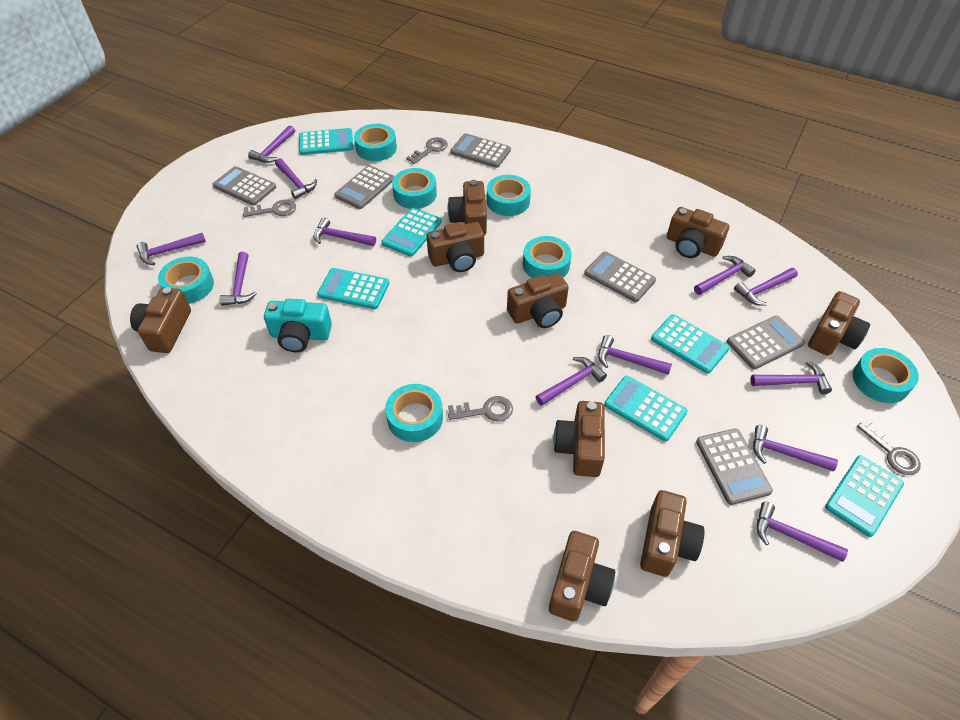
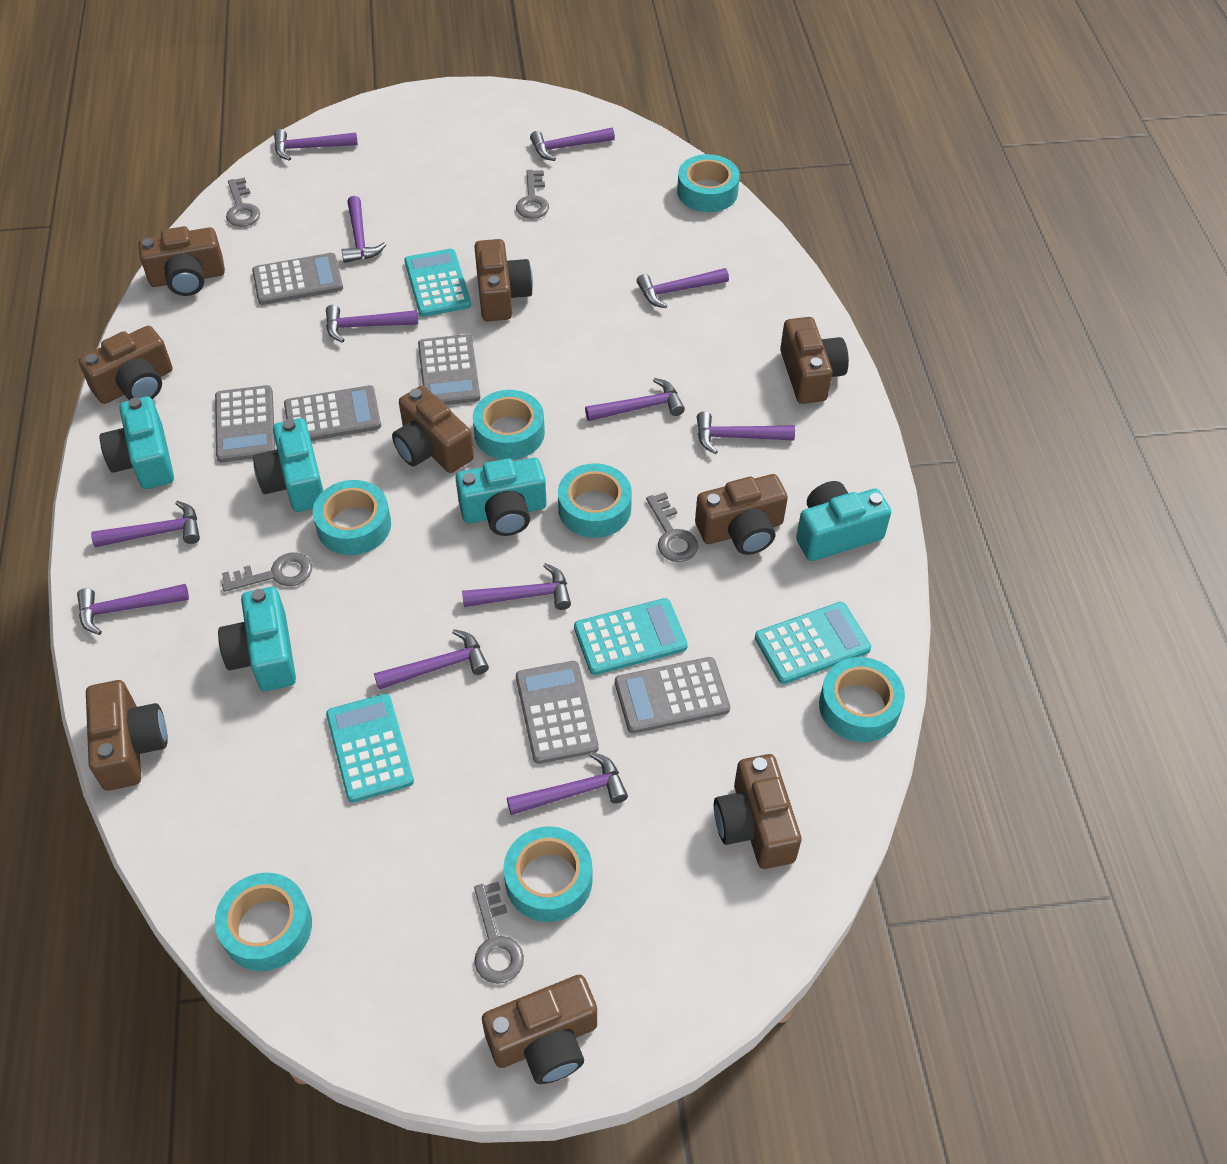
grey key: [243,199,296,217] [406,137,448,164] [448,396,513,422] [857,419,921,475] = 4 -> [222,552,312,592] [226,177,260,227] [474,882,524,984] [516,170,549,219] [646,492,698,562] = 5
turquoise calculator: [299,128,353,155] [317,268,389,309] [381,208,442,257] [604,376,688,441] [651,314,730,374] [825,455,904,537] = 6 -> [326,693,414,803] [405,249,471,317] [574,598,688,675] [755,602,871,684] = 4
turquoise camera: [264,299,332,352] = 1 -> [99,397,174,489] [218,587,296,691] [253,418,323,512] [456,458,547,536] [796,481,891,561] = 5

